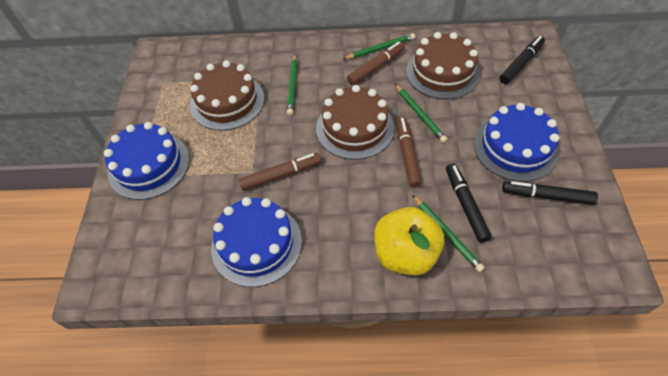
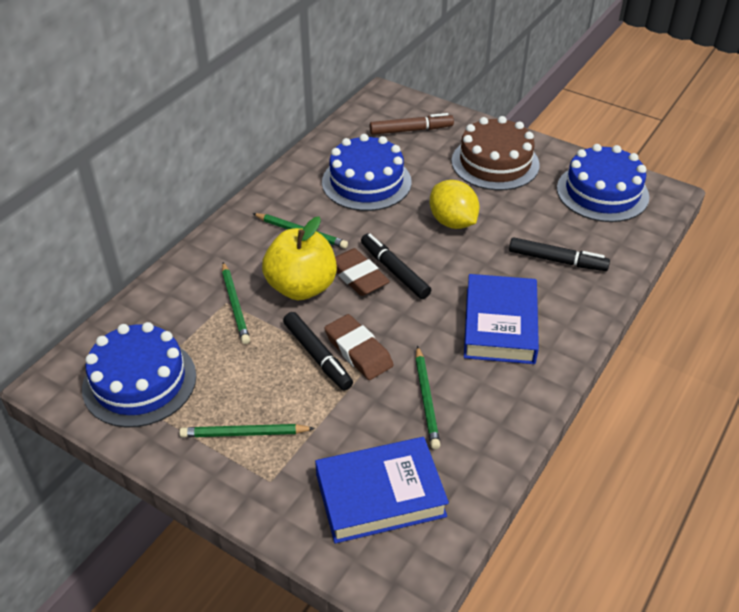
blue book: none = 0 -> [315,437,449,544] [464,274,539,364] = 2
brown cake: [190,60,264,131] [316,85,394,160] [406,32,480,99] = 3 -> [451,116,540,190] = 1
brown eraser: none = 0 -> [324,314,394,380] [335,248,390,296] = 2
brown marker: [239,153,321,191] [347,41,405,85] [396,116,422,188] = 3 -> [370,113,454,135] = 1
yellow lemon: none = 0 -> [430,180,479,229] = 1

